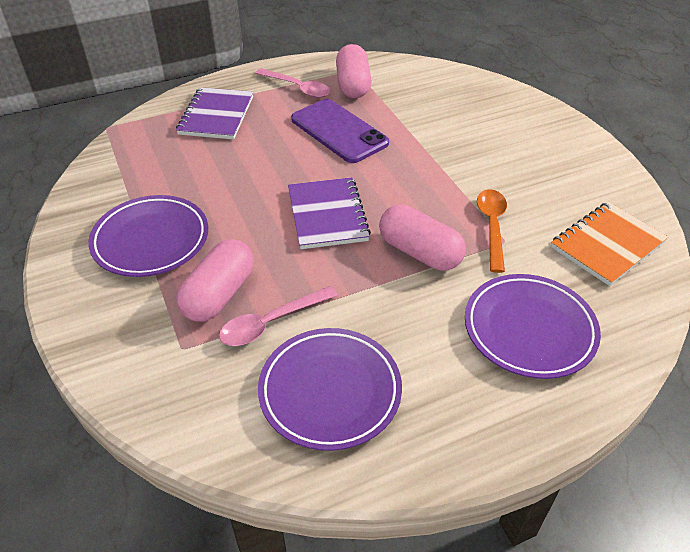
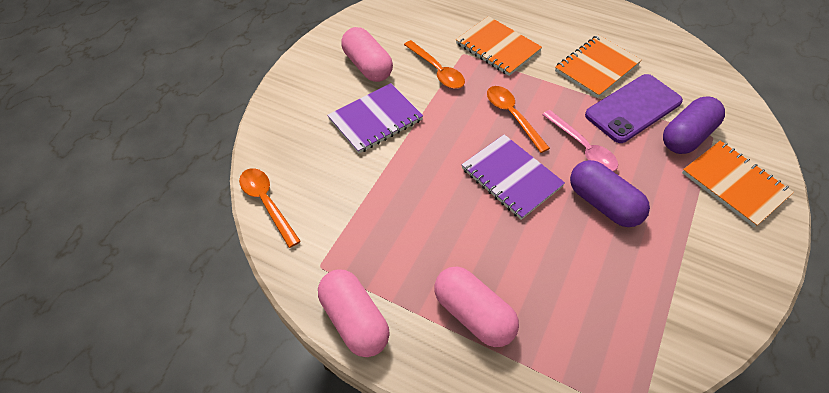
orange notebook: [551,202,668,286] = 1 -> [456,16,542,76] [555,35,642,98] [682,141,794,227] = 3
orange spoon: [477,189,507,273] = 1 -> [239,168,301,248] [404,40,465,89] [487,86,550,153] = 3
pink spoon: [219,286,338,346] [255,68,330,98] = 2 -> [542,110,618,171] = 1
purple capsule: none = 0 -> [570,160,650,227] [663,96,725,154] = 2
purple plate: [88,195,208,277] [258,328,402,451] [465,274,601,379] = 3 -> none = 0

